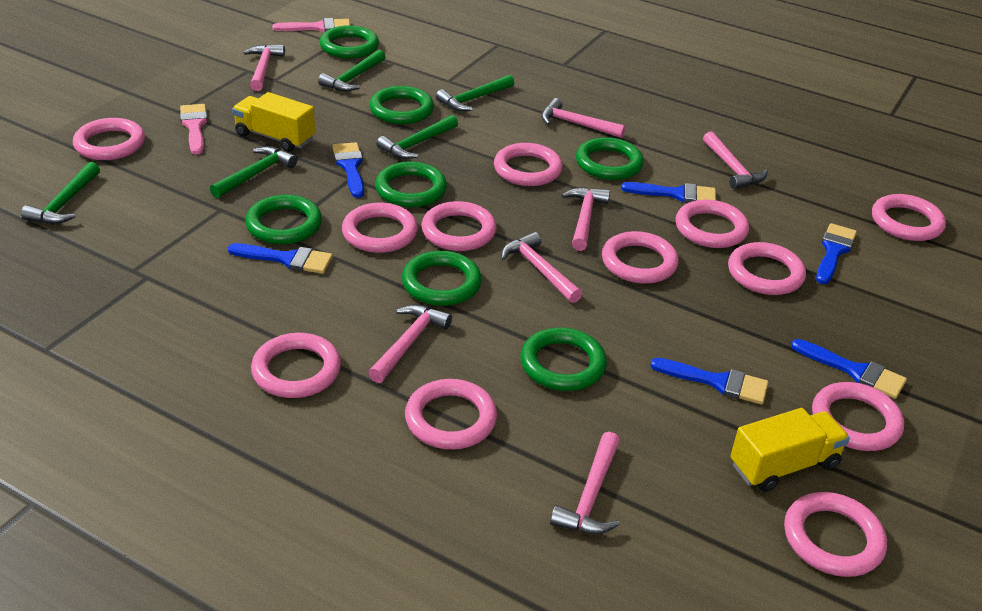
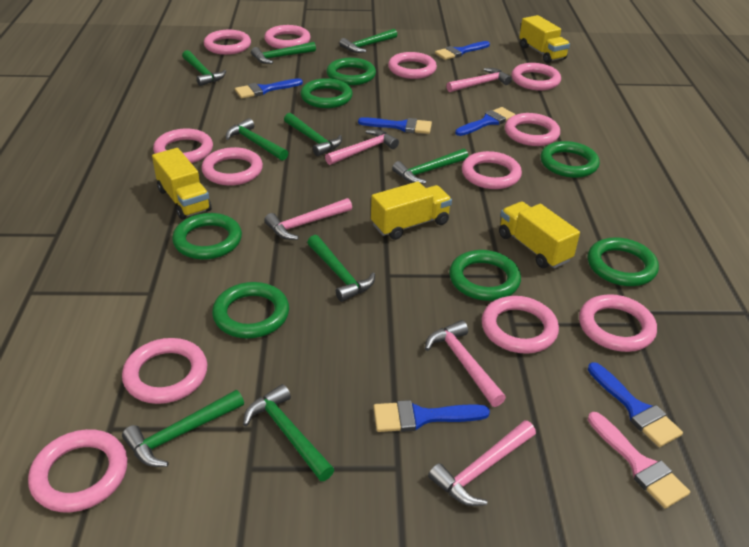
green hammer: [21,162,100,224] [210,146,297,198] [318,50,385,91] [377,115,458,159] [436,75,514,111] = 5 -> [122,390,244,467] [182,50,226,86] [226,118,288,161] [243,384,334,482] [251,42,316,64] [284,113,342,156] [307,235,375,302] [339,29,397,53] [392,149,468,184] = 9
pink brush: [180,104,208,155] [272,18,350,32] = 2 -> [588,412,690,509] = 1
pink hammer: [243,44,285,91] [368,305,452,383] [501,232,582,303] [541,98,626,138] [550,432,620,535] [562,187,610,251] [703,131,768,189] = 7 -> [264,198,352,240] [325,129,399,165] [425,320,506,407] [428,420,536,506] [446,68,512,92] = 5
yellow truck: [232,92,315,152] [730,408,850,492] = 2 -> [152,148,212,220] [371,181,452,240] [499,202,580,268] [519,15,570,63] = 4

